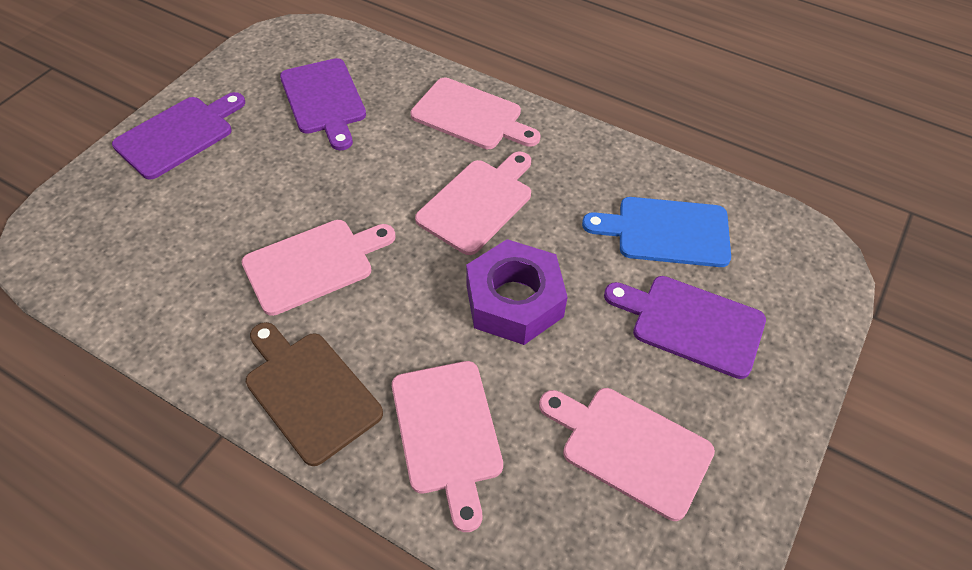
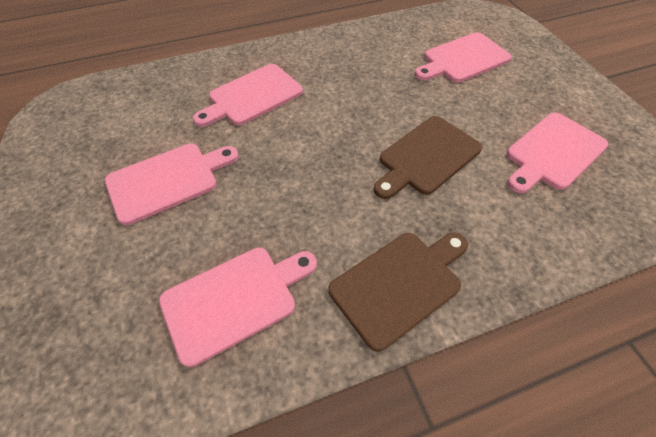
blue cutting board: [582,197,731,267] = 1 -> none = 0
brown cutting board: [246,322,383,466] = 1 -> [328,233,468,352] [374,116,482,199] = 2
purple cutting board: [112,92,245,180] [280,58,366,150] [604,276,766,379] = 3 -> none = 0
purple nut: [466,239,567,345] = 1 -> none = 0

